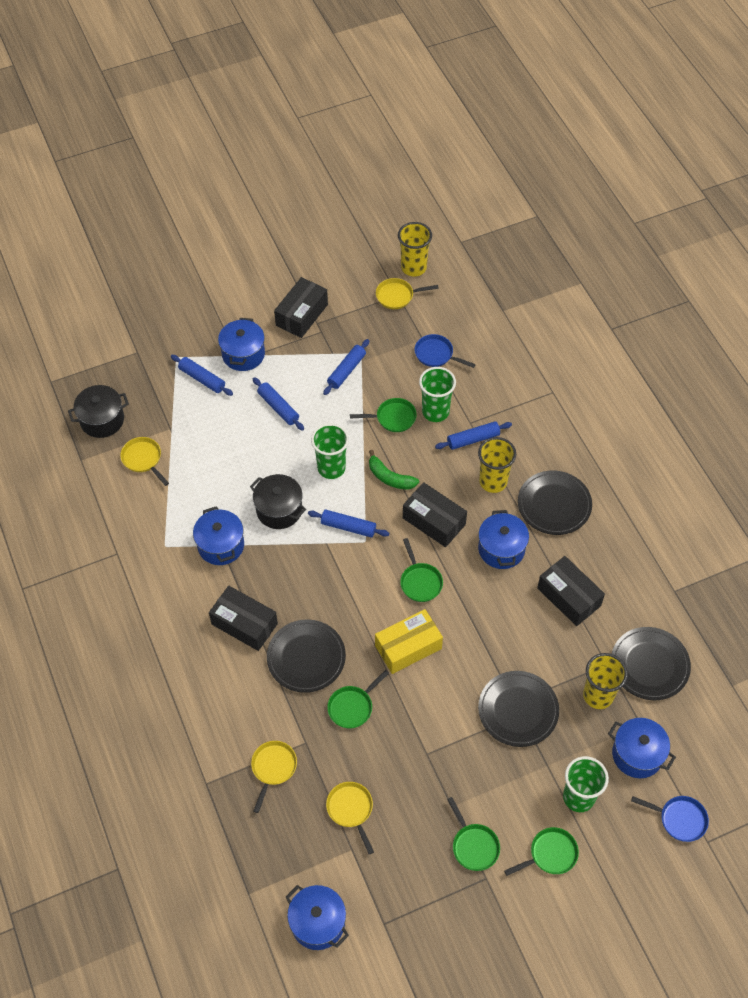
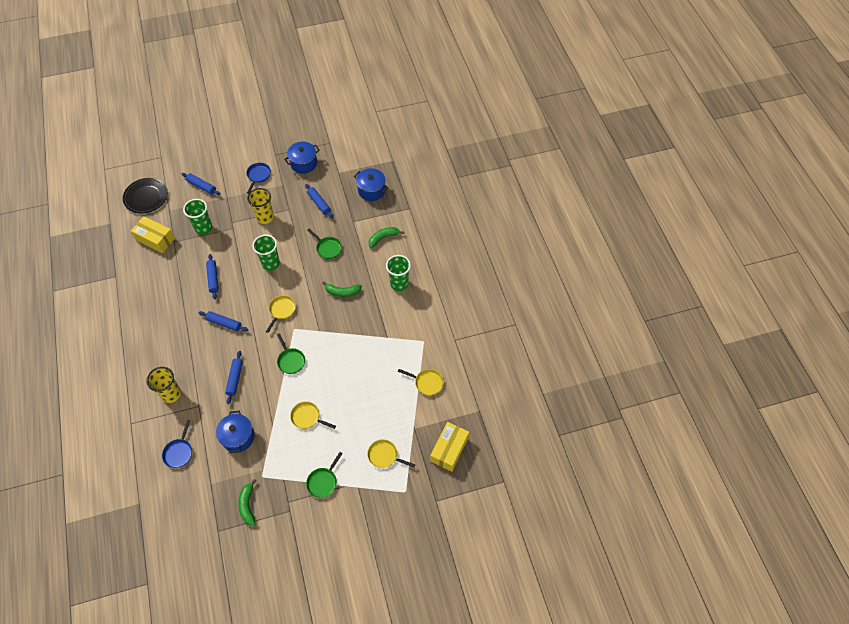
black box: [209,586,278,651] [274,277,328,338] [403,482,467,547] [537,556,605,626] = 4 -> none = 0
black plate: [267,619,346,693] [478,671,559,747] [518,471,592,535] [612,627,691,700] = 4 -> [123,178,168,214] = 1
black pot: [68,385,129,438] [250,474,306,529] = 2 -> none = 0
blue pot: [193,506,244,565] [218,318,265,371] [286,885,349,950] [478,510,529,569] [608,718,676,778] = 5 -> [216,410,255,453] [284,142,320,174] [354,168,388,201] = 3
green banana: [369,450,419,490] = 1 -> [238,479,256,526] [322,281,362,297] [368,227,404,248] = 3
green pan: [327,670,389,729] [350,398,417,432] [400,538,443,602] [447,797,500,871] [504,827,579,876] = 5 -> [277,333,305,374] [306,452,343,498] [307,229,342,259] = 3
yellow box: [375,609,443,674] = 1 -> [131,216,175,253] [430,422,469,472] = 2
yellow cup: [398,222,432,276] [478,437,516,493] [583,653,628,709] = 3 -> [146,367,181,403] [247,188,274,224] = 2

